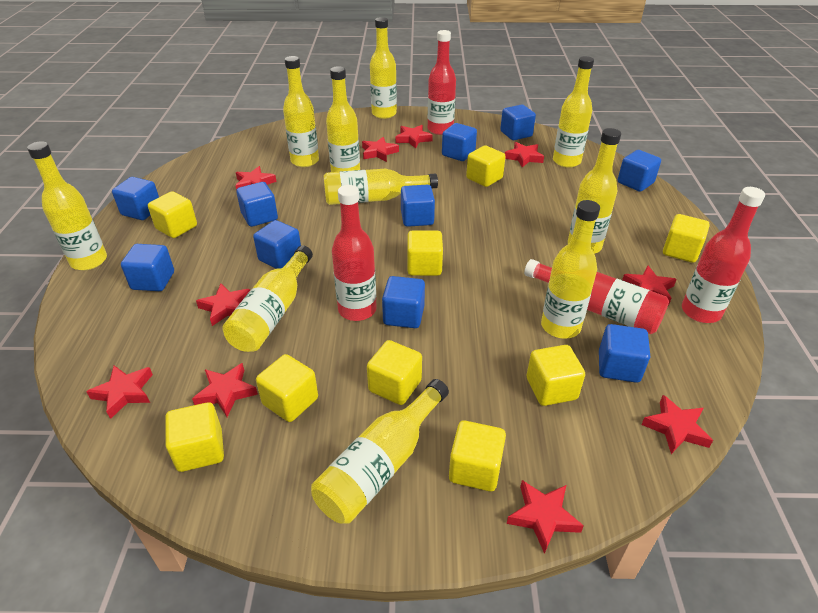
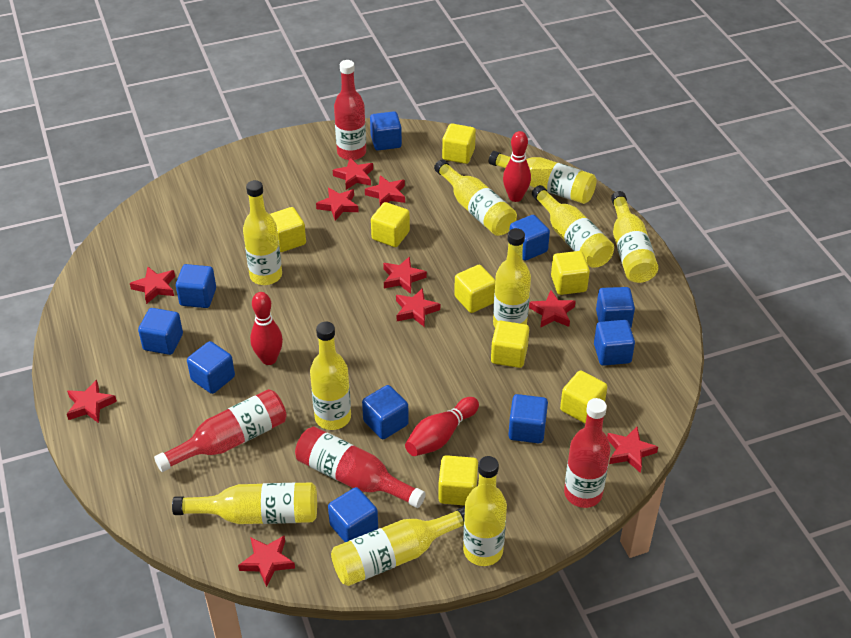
red bowling pin: none = 0 -> [250,292,283,365] [405,397,479,456] [503,131,531,202] = 3
yellow cube: [148,191,197,238] [166,402,224,472] [256,354,318,422] [367,340,422,405] [407,231,443,276] [449,420,506,492] [466,146,506,187] [527,345,585,406] [663,214,709,263] = 9 -> [270,207,306,252] [371,202,410,247] [438,455,478,506] [442,123,476,164] [454,265,495,313] [491,321,529,368] [551,251,590,295] [560,370,607,423] = 8

